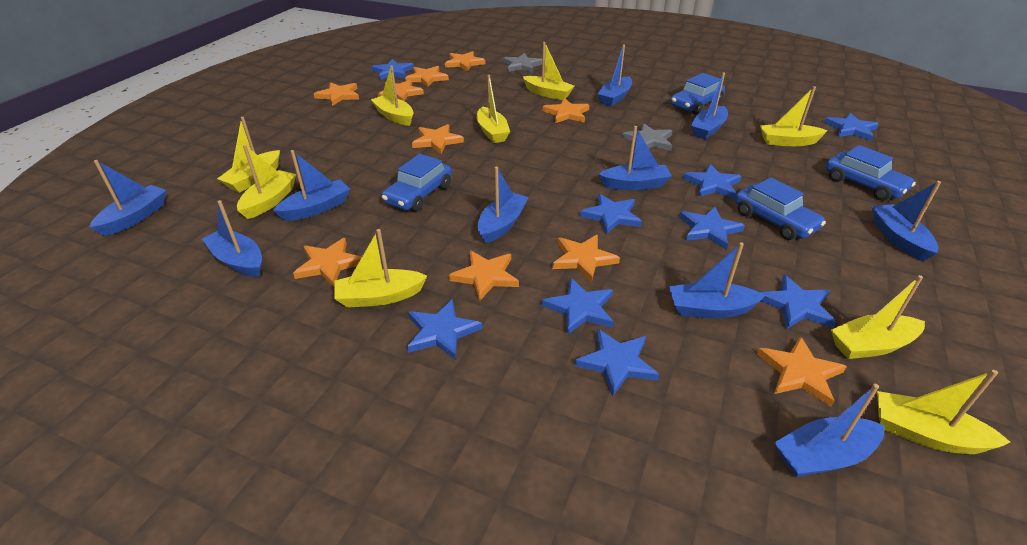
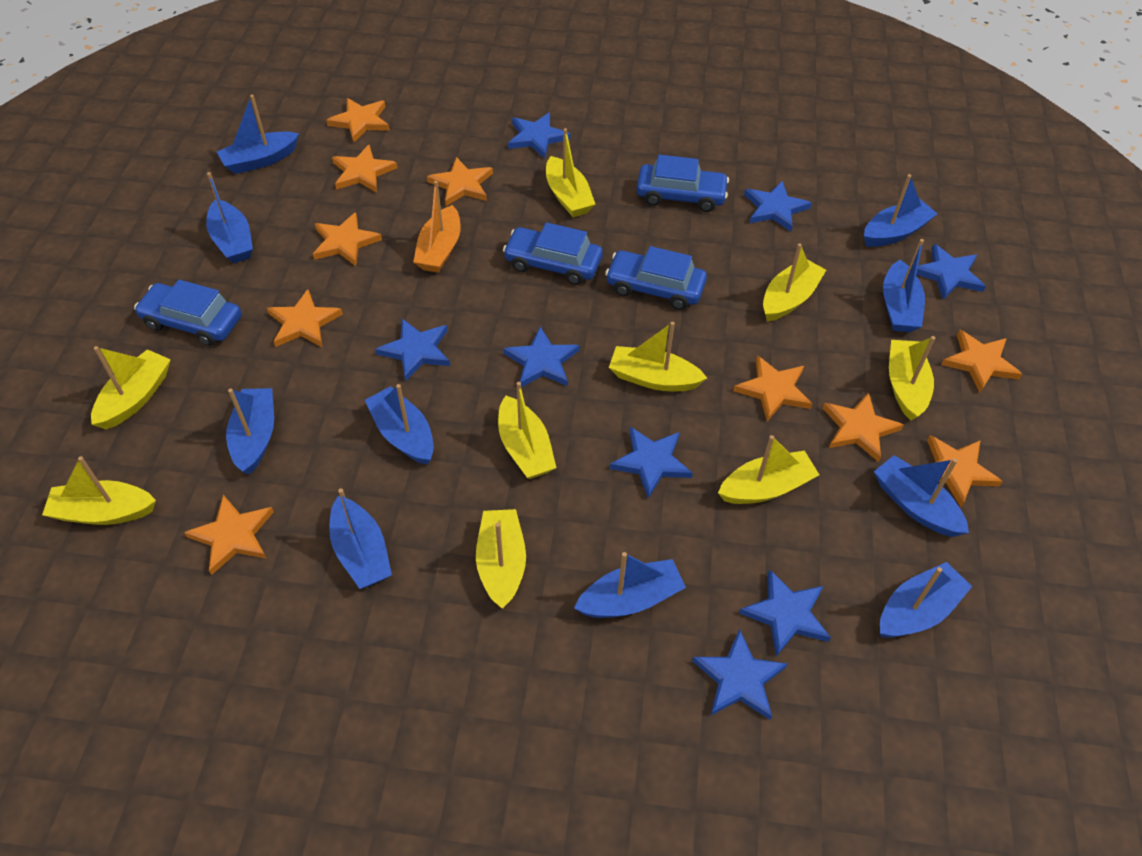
blue star: [371,59,414,80] [407,299,482,360] [542,278,614,335] [575,328,660,396] [579,194,642,234] [679,207,745,250] [683,164,742,199] [760,275,836,329] [824,113,879,141] = 9 -> [375,319,450,382] [503,327,579,387] [508,113,571,159] [610,427,693,499] [692,629,787,720] [739,569,831,656] [744,181,812,232] [916,244,986,300] = 8
grey star: [503,53,543,73] [622,123,672,151] = 2 -> none = 0
orange boat: none = 0 -> [413,181,461,273] = 1

